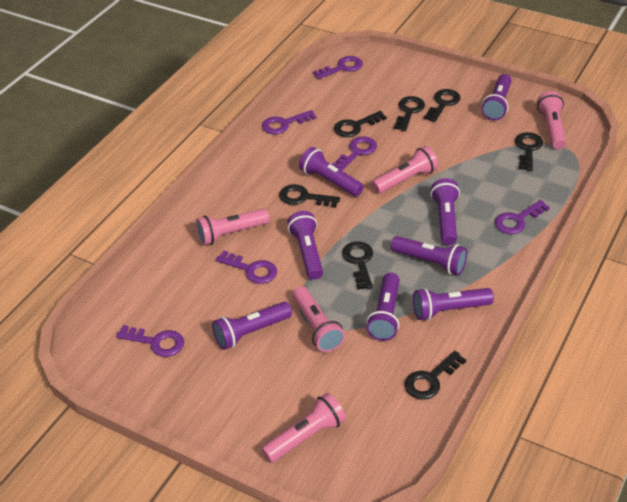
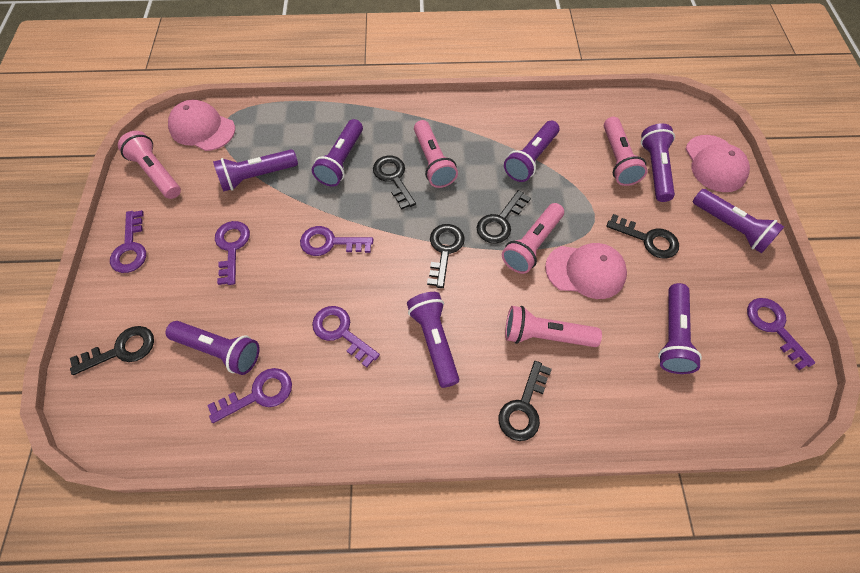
black key: [279,184,340,208] [334,111,387,137] [342,241,373,289] [394,96,425,131] [405,351,466,400] [424,89,460,122] [515,132,543,171] = 7 -> [70,326,154,375] [373,156,416,210] [427,224,465,288] [477,190,531,244] [499,361,552,441] [606,214,679,259] = 6
pink cap: none = 0 -> [168,100,235,151] [545,243,627,299] [685,135,750,192] = 3

